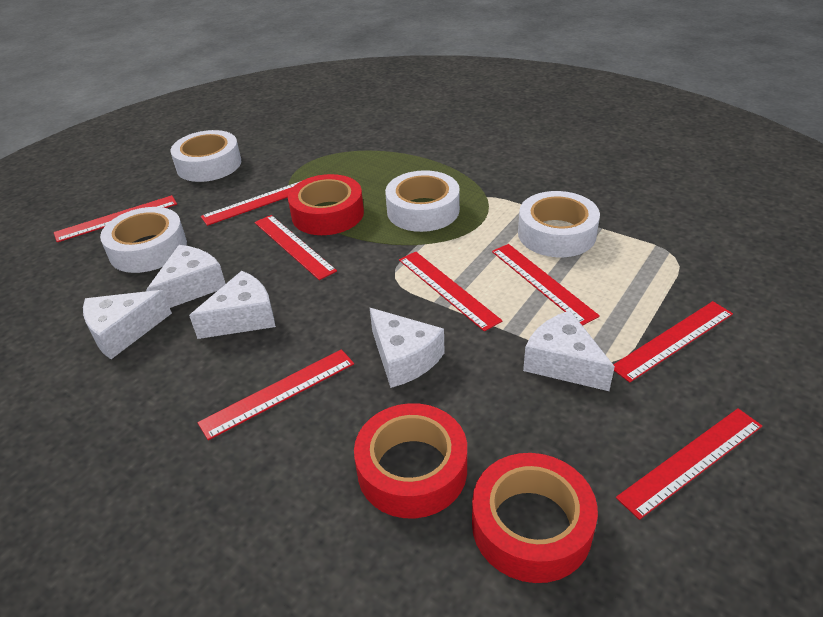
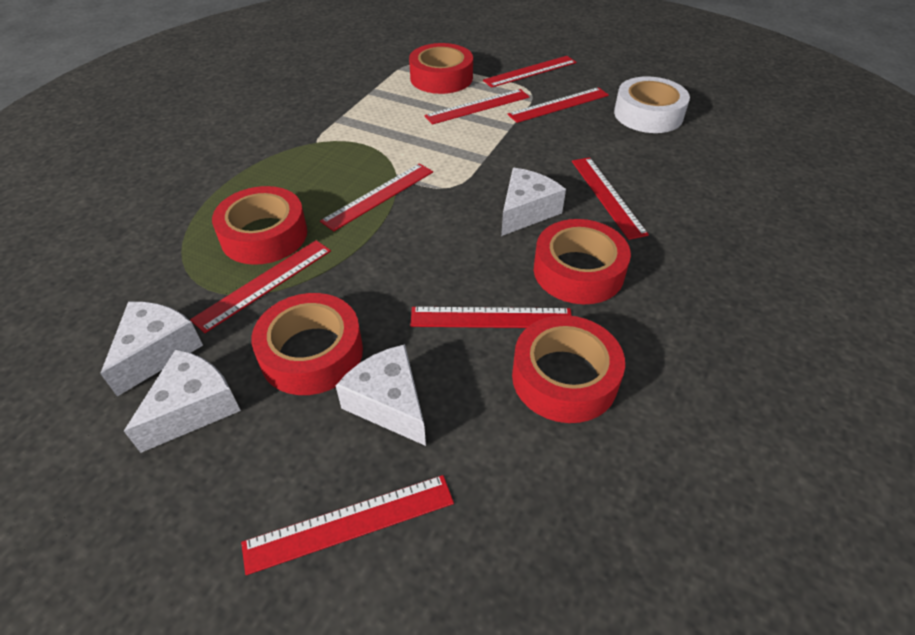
red tape: [288,174,364,235] [354,403,467,519] [472,453,598,583] = 3 -> [212,186,307,265] [251,293,363,395] [409,43,473,94] [512,315,625,423] [534,219,631,304] = 5
white cheese: [83,290,172,359] [146,245,226,308] [189,271,276,339] [370,308,445,388] [523,311,615,391] = 5 -> [100,302,203,396] [124,349,241,453] [336,344,426,446] [501,168,566,236] = 4
white tape: [100,207,187,273] [171,130,241,182] [385,170,460,232] [518,191,600,257] = 4 -> [614,76,690,133] = 1

